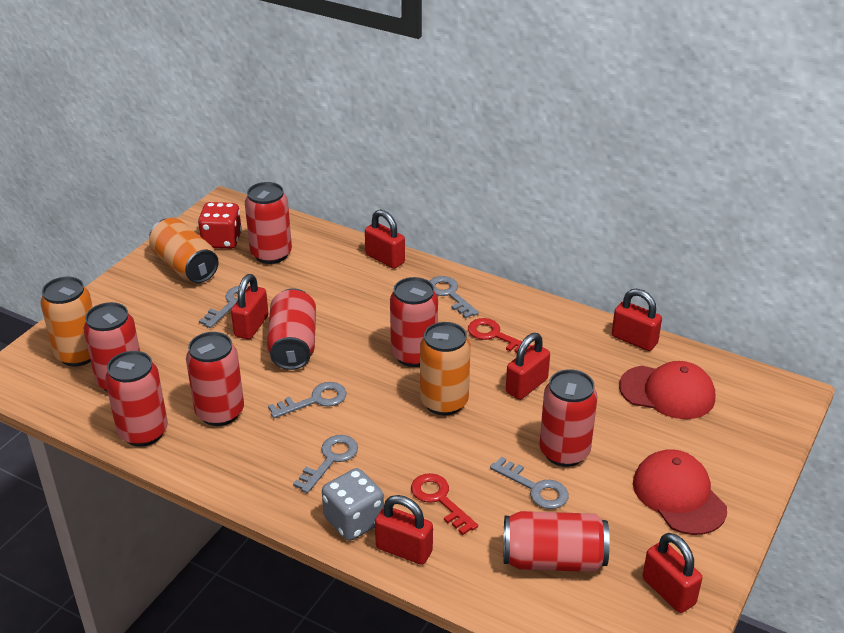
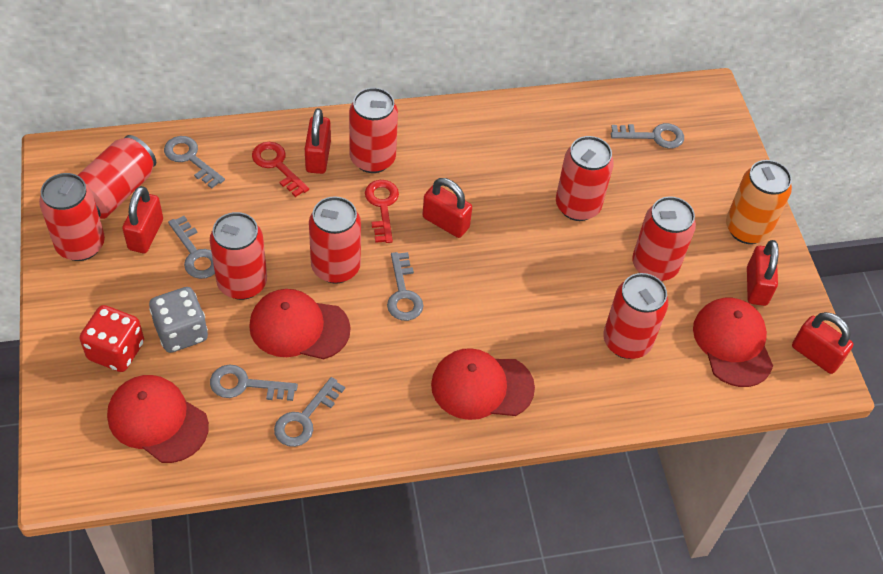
grey key: [199,286,249,328] [268,382,347,418] [293,435,358,493] [430,276,479,319] [490,457,569,509] = 5 -> [164,136,225,189] [168,216,215,279] [210,365,298,401] [274,377,345,447] [387,252,423,321] [611,123,684,148] = 6
orange can: [40,277,93,367] [149,218,219,283] [420,322,471,415] = 3 -> [726,160,792,244] = 1
red cap: [619,361,715,419] [633,449,727,535] = 2 -> [107,375,209,463] [249,289,351,359] [431,348,535,420] [693,298,773,387] = 4
red padlock: [231,274,269,339] [365,209,405,269] [375,495,433,565] [506,333,550,400] [612,289,662,351] [642,533,702,613] = 6 -> [122,186,163,253] [305,108,331,174] [422,178,472,238] [747,240,779,306] [792,312,853,374] = 5

